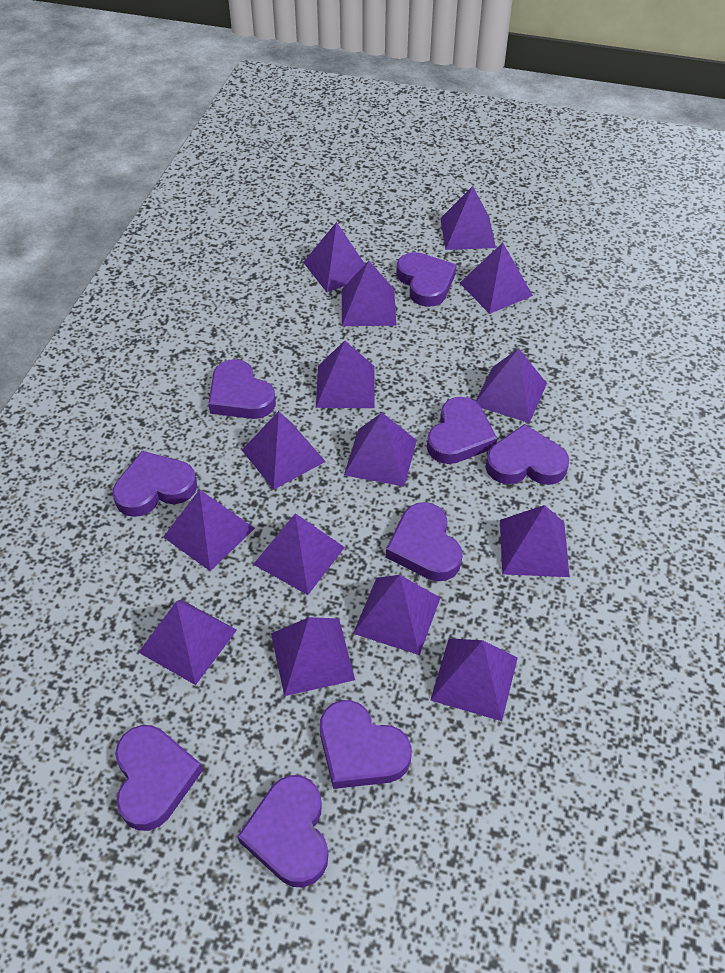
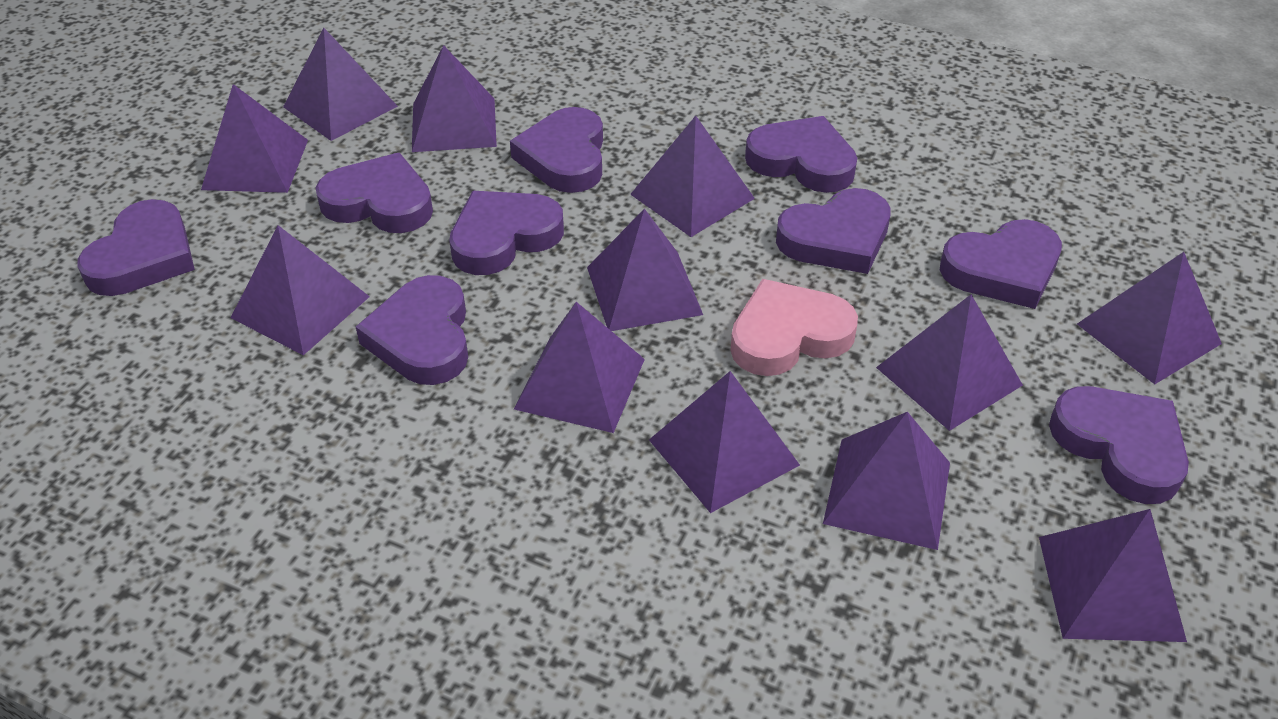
pink heart: none = 0 -> [730,279,858,376] = 1
purple pyramid: [138,600,237,685] [163,489,255,571] [242,411,326,490] [253,513,345,595] [271,617,355,696] [303,222,365,292] [316,341,375,408] [342,261,396,326] [344,413,417,487] [353,575,440,655] [431,638,518,721] [440,186,496,250] [460,243,533,314] [476,348,547,423] [500,505,570,577] = 15 -> [201,84,308,193] [231,225,370,355] [283,28,398,141] [412,45,497,152] [514,302,645,433] [587,209,703,331] [630,116,755,237] [649,371,800,513] [823,412,950,550] [876,294,1023,431] [1039,509,1187,642] [1077,252,1222,384] = 12

